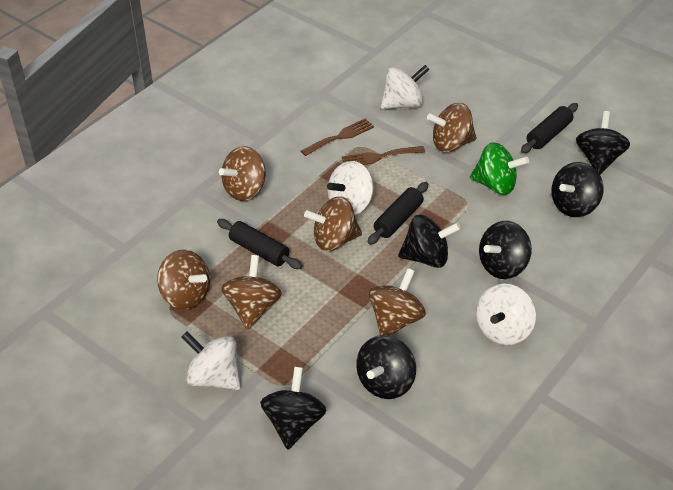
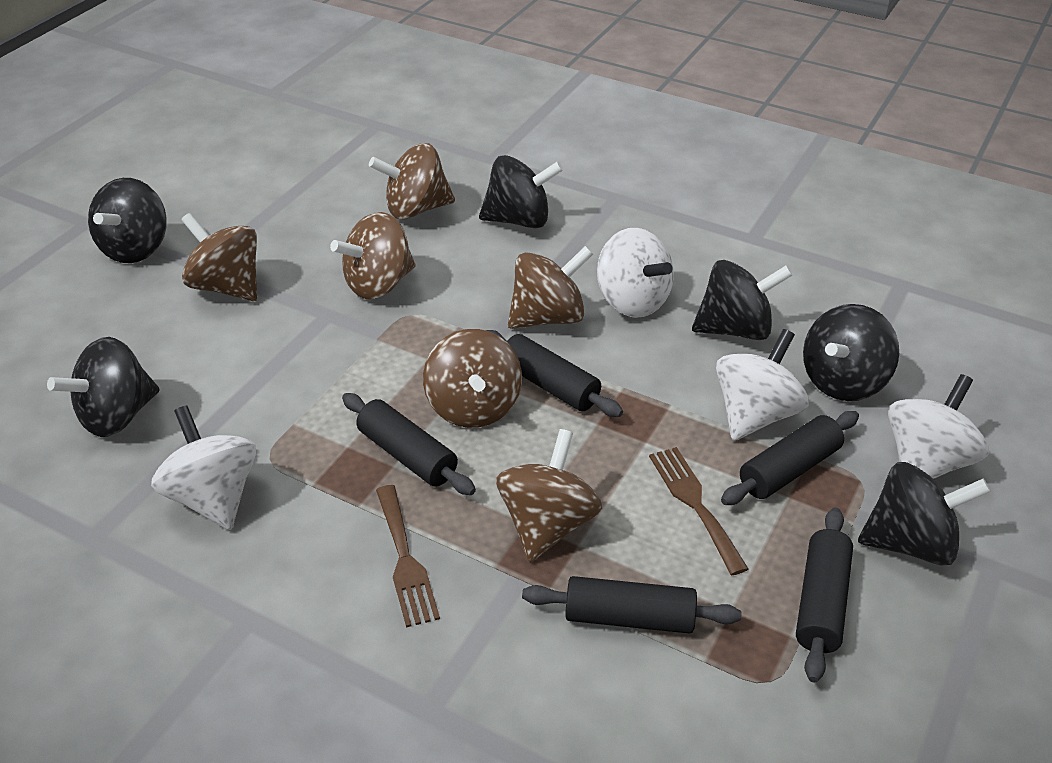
black rolling pin: [217,219,302,269] [368,182,428,245] [521,103,578,153] = 3 -> [342,393,476,495] [486,330,623,417] [522,576,742,634] [721,411,859,505] [796,507,853,682] = 5
green spinning top: [470,142,529,195] = 1 -> none = 0

